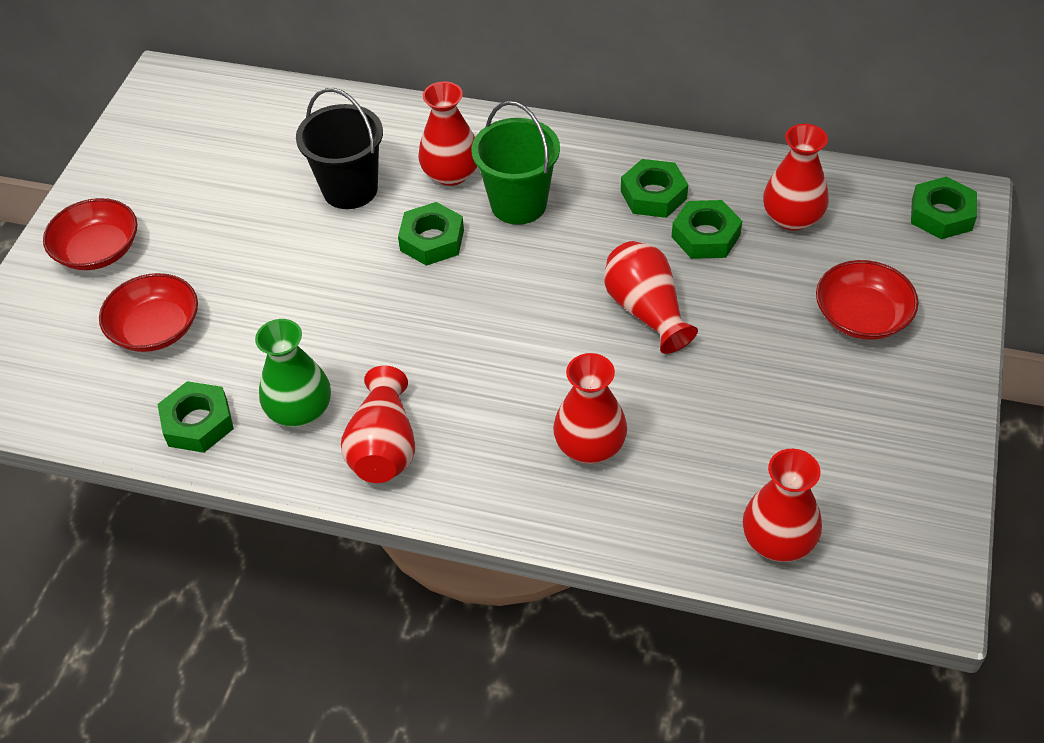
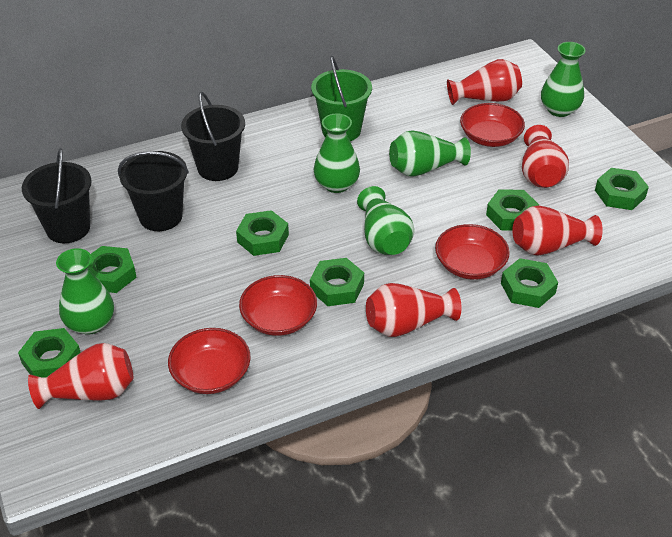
black bucket: [296,88,383,209] = 1 -> [22,148,92,243] [118,151,189,231] [181,92,245,181] = 3
green nut: [157,381,234,453] [398,202,464,266] [621,159,688,218] [672,200,742,259] [911,176,977,239] = 5 -> [18,328,81,378] [88,246,137,293] [236,210,289,256] [310,258,364,306] [486,189,539,231] [501,258,558,308] [595,168,649,210] = 7
green vase: [255,319,331,427] = 1 -> [56,248,114,335] [314,113,360,193] [357,186,414,255] [389,130,471,177] [541,42,586,117] = 5
red bowl: [43,198,137,270] [99,273,198,352] [816,260,918,340] = 3 -> [168,328,251,394] [239,275,317,336] [435,224,510,280] [460,103,525,147] = 4
red vase: [341,366,415,483] [418,81,477,186] [553,353,627,464] [604,241,698,354] [743,449,822,562] [763,124,829,231] = 6 -> [28,343,133,409] [366,283,462,337] [447,59,522,105] [513,205,603,256] [522,125,569,188] = 5

